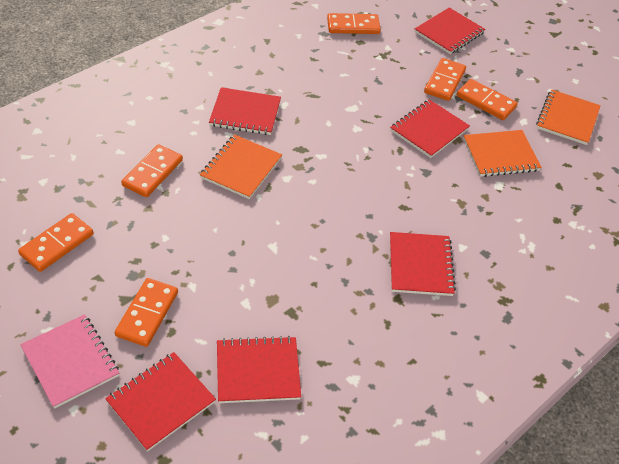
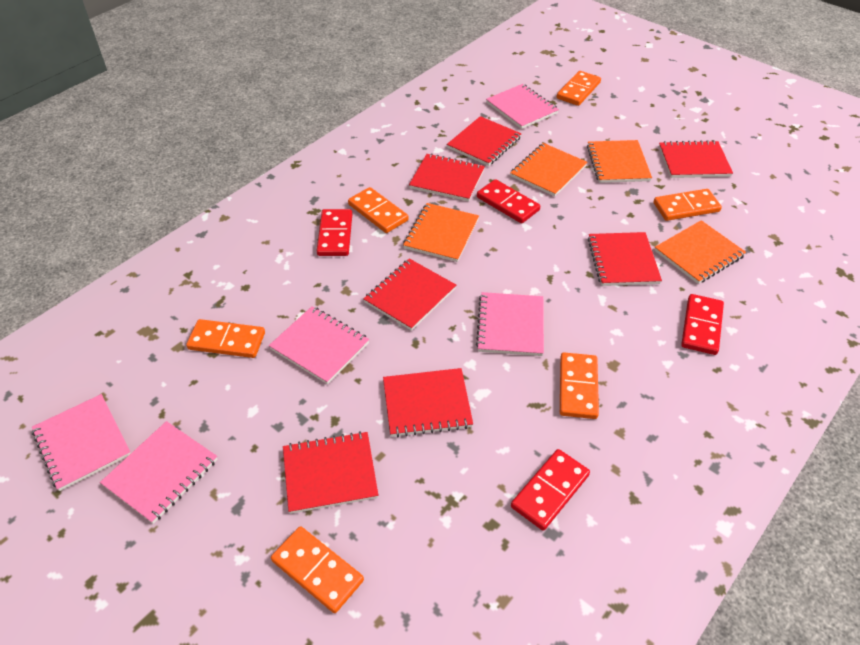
orange notebook: [200,134,282,199] [463,130,542,177] [536,89,601,145] = 3 -> [403,203,479,262] [510,143,588,197] [587,140,652,183] [654,220,746,284] = 4
pink notebook: [20,314,119,409] = 1 -> [32,394,131,491] [100,421,218,524] [269,306,369,384] [476,292,544,356] [486,84,559,129] = 5
red domino: none = 0 -> [317,209,352,256] [477,179,540,224] [511,449,590,531] [681,294,724,355] = 4
red notebook: [105,352,216,452] [209,87,281,135] [217,336,301,403] [390,99,470,158] [390,232,456,296] [414,8,485,54] = 6 -> [283,431,378,514] [364,259,456,331] [383,368,473,437] [409,154,485,201] [447,116,522,166] [588,232,662,286] [659,140,733,178] = 7

